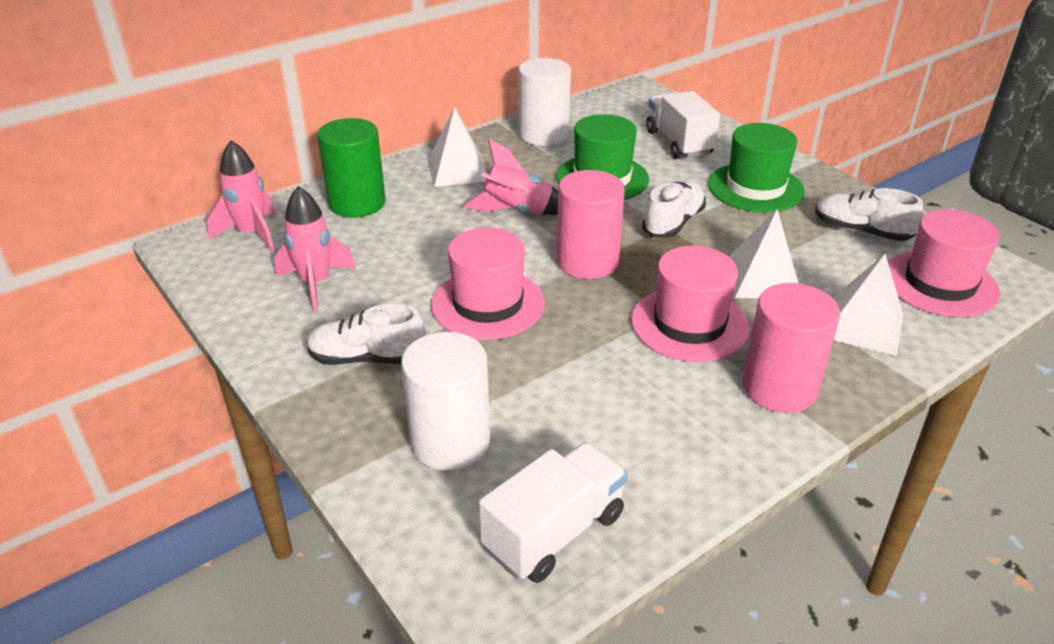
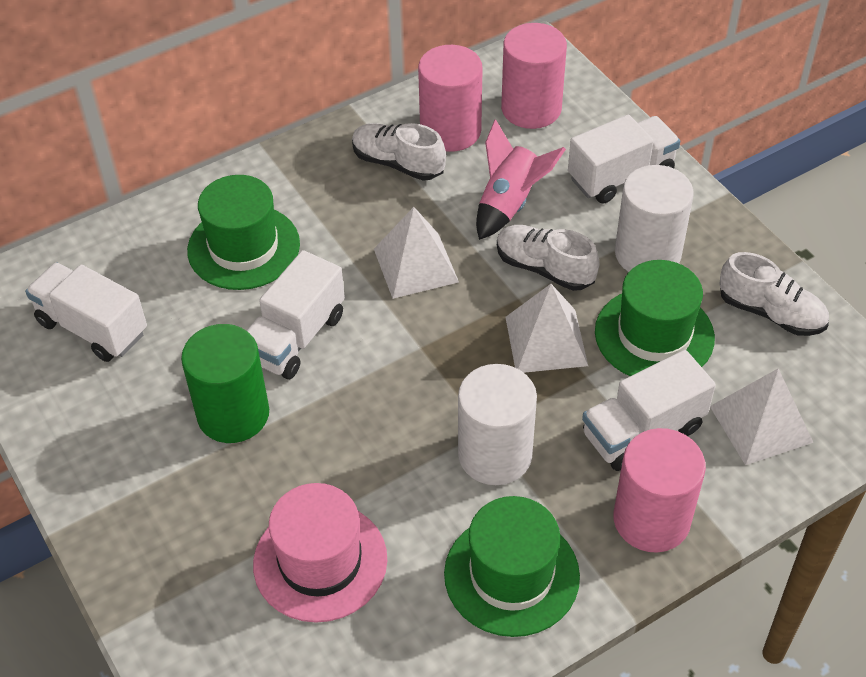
green hat: [556,114,649,200] [708,123,805,212] = 2 -> [187,175,300,290] [444,496,580,637] [595,260,715,376] = 3
pink cylinder: [557,170,625,279] [742,283,840,413] = 2 -> [418,45,483,152] [501,23,567,129] [613,428,706,552] = 3
pink hat: [431,228,545,340] [631,246,749,362] [888,209,1000,317] = 3 -> [253,483,387,623] = 1
pink rocket: [207,140,276,253] [274,186,356,312] [463,139,558,215] = 3 -> [476,119,566,240] = 1
white truck: [479,442,628,583] [646,91,720,159] = 2 -> [25,262,147,362] [246,250,345,379] [568,115,680,204] [582,350,716,471] = 4

